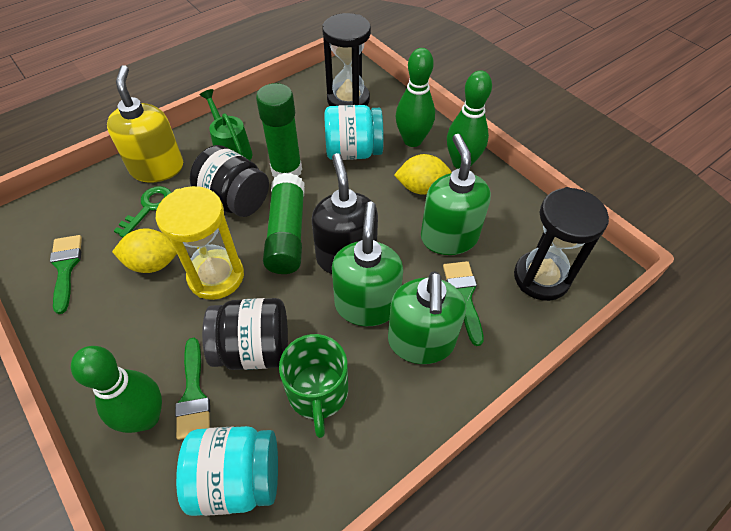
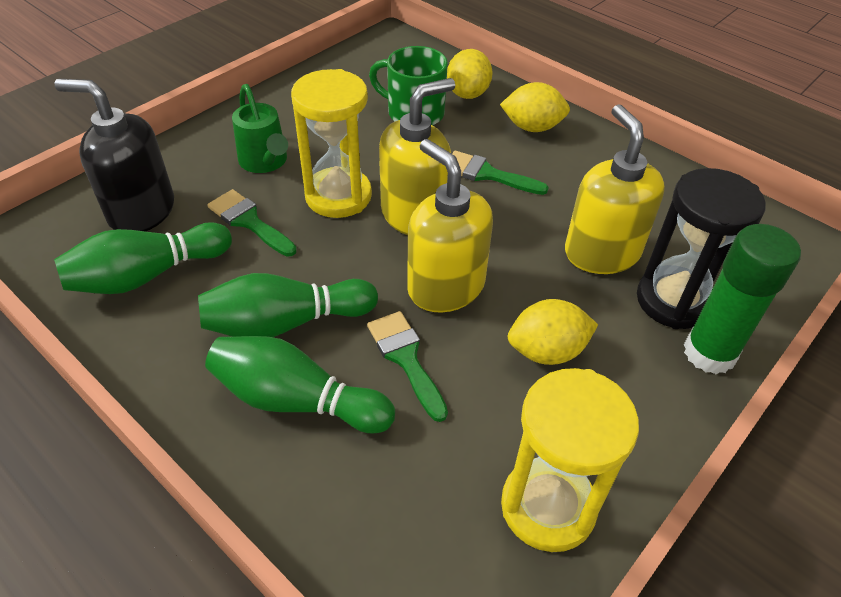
black hourglass: [322,13,371,106] [514,187,609,301] = 2 -> [637,168,766,329] = 1
black jar: [190,145,269,217] [202,298,288,370] = 2 -> none = 0
green glue stick: [256,83,302,177] [263,173,305,274] = 2 -> [684,224,801,374] = 1
green key: [114,186,172,237] = 1 -> none = 0
green soap dispenser: [332,202,403,326] [388,271,466,364] [421,134,491,255] = 3 -> none = 0
turquoise jar: [176,426,278,516] [324,105,384,160] = 2 -> none = 0
yellow hourglass: [156,186,244,300] = 1 -> [291,69,372,218] [501,368,639,552] = 2
yellow lemon: [112,228,177,273] [394,154,452,195] = 2 -> [447,49,493,99] [500,82,570,132] [508,299,598,365] = 3
yellow soap dispenser: [107,65,183,183] = 1 -> [379,78,455,235] [407,139,493,313] [565,104,665,274] = 3

